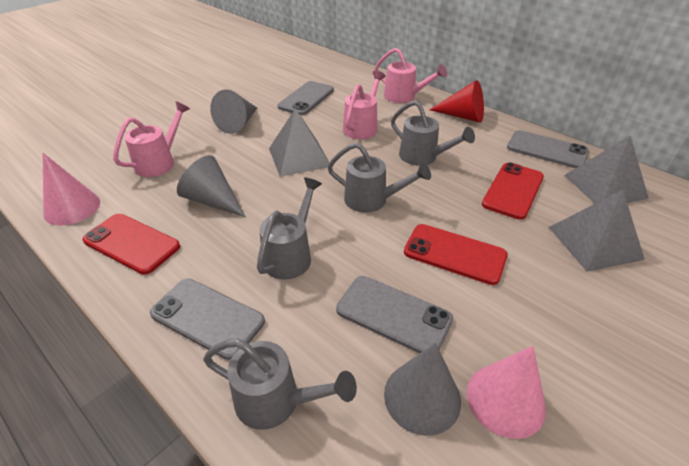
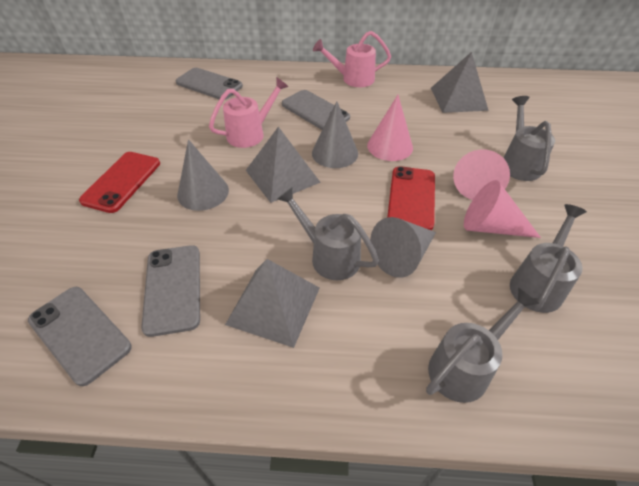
pink cone: [43,153,100,225] [466,346,546,439] = 2 -> [367,95,413,161] [453,149,510,200] [464,180,541,238] = 3
pink watering can: [113,101,190,177] [343,71,386,139] [375,48,447,103] = 3 -> [209,77,289,148] [313,31,391,87] = 2
red cone: [429,80,484,123] = 1 -> none = 0
red phone: [82,214,180,275] [404,224,508,285] [482,162,544,220] = 3 -> [79,152,160,213] [387,166,435,230] = 2

